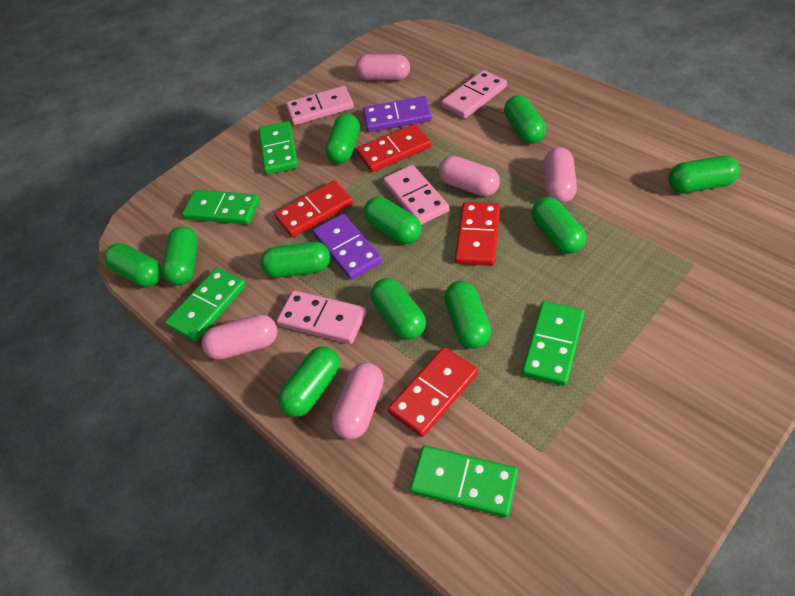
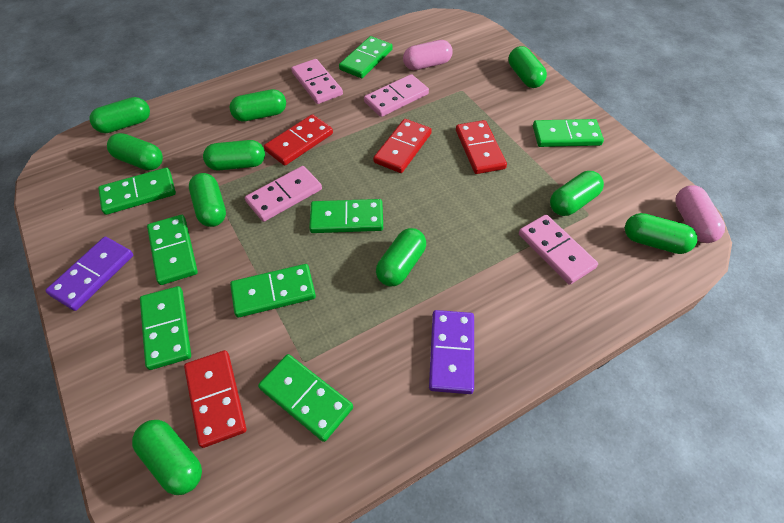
green capsule: [104,243,162,287] [162,226,198,285] [260,242,330,278] [278,346,340,417] [325,114,360,164] [364,197,421,244] [371,278,426,339] [444,281,491,349] [504,95,546,144] [532,197,586,254] [668,156,740,193] = 11 -> [90,97,150,133] [107,133,163,170] [132,420,202,495] [189,173,226,227] [203,140,265,170] [230,89,286,122] [376,228,426,286] [509,46,547,88] [550,171,604,216] [625,213,698,254] = 10
green domino: [165,268,246,342] [182,190,260,225] [259,121,298,174] [410,445,518,517] [522,301,584,386] = 5 -> [98,167,176,215] [140,286,191,370] [147,215,198,285] [230,264,316,317] [258,354,353,442] [309,199,383,233] [339,36,393,78] [533,119,604,147] = 8
pink capsule: [202,314,277,360] [332,362,384,439] [355,54,410,80] [438,156,500,196] [544,147,577,203] = 5 -> [403,40,453,70] [675,185,725,243] = 2

